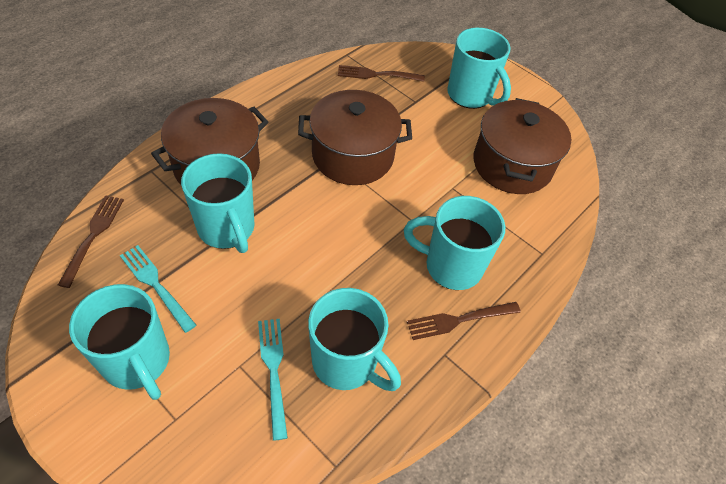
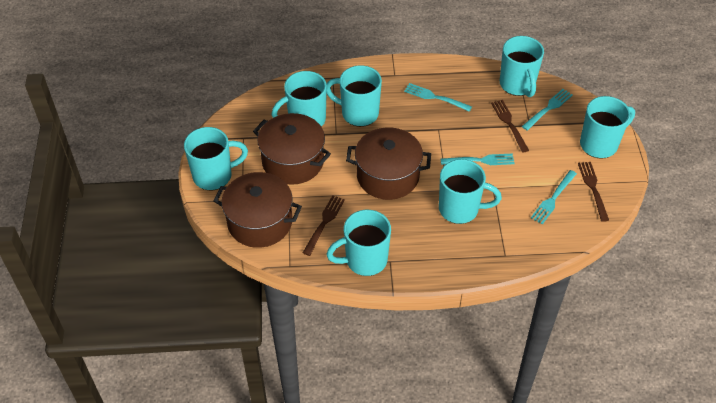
turquoise fork: [120,245,196,333] [258,319,288,441] = 2 -> [404,83,472,112] [440,153,515,165] [522,89,573,131] [531,170,577,225] = 4
turquoise mug: [69,284,170,400] [181,153,255,253] [308,288,401,391] [404,196,505,290] [447,28,511,109] = 5 -> [184,127,248,191] [271,71,327,127] [326,65,382,127] [326,210,391,276] [439,159,502,224] [500,36,544,97] [580,96,635,159] = 7

